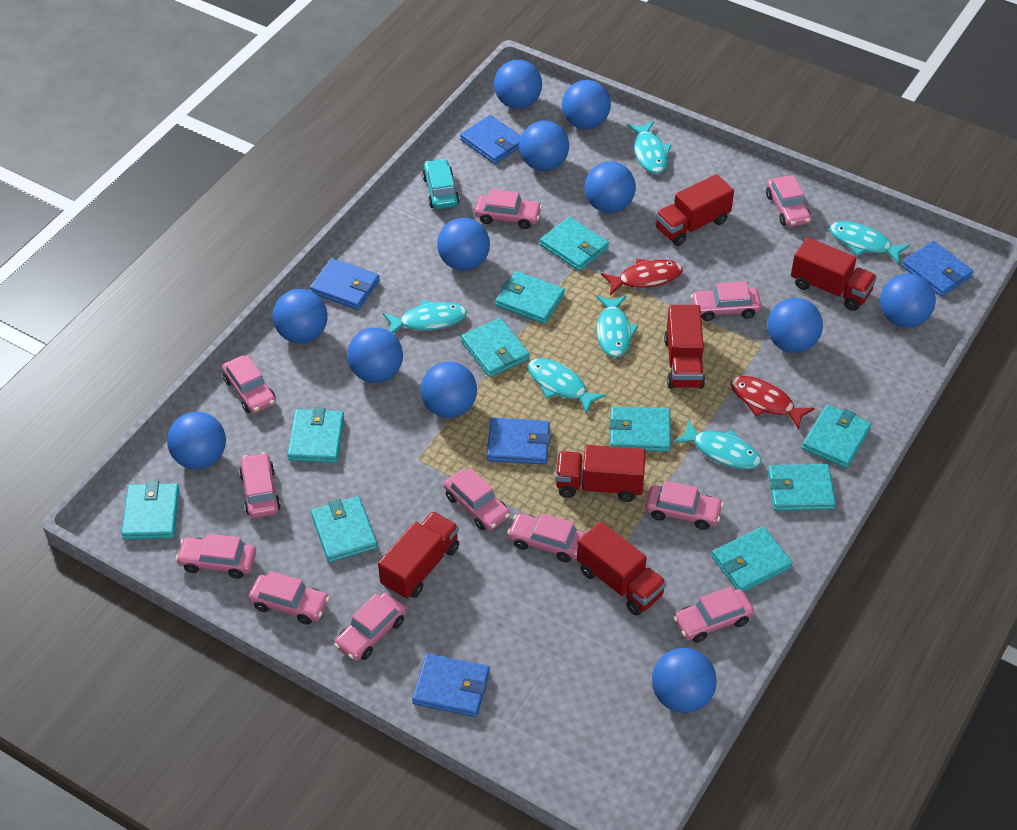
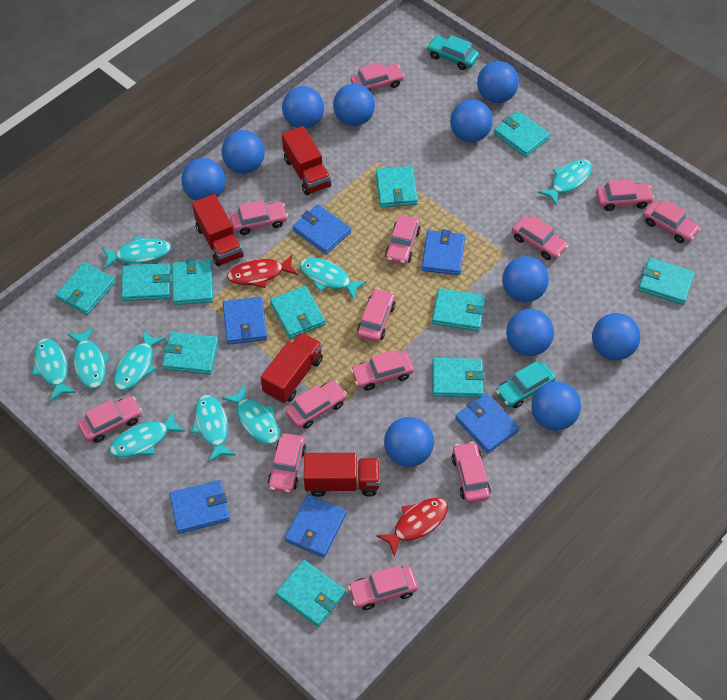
blue ball: [167,412,226,470] [273,289,328,343] [347,327,403,383] [421,362,477,418] [437,218,490,271] [494,60,542,109] [519,121,569,171] [562,80,611,130] [585,162,636,213] [652,648,717,713] [767,298,823,353] [880,273,936,328] = 12 -> [181,158,225,201] [222,130,265,174] [282,86,324,129] [333,83,375,126] [384,417,434,467] [450,99,493,142] [477,61,519,103] [502,256,549,302] [506,309,554,356] [531,382,581,431] [592,313,640,360] = 11
blue wallet: [310,258,380,310] [412,654,490,717] [460,115,521,164] [487,418,551,465] [902,241,974,297] = 5 -> [169,480,230,534] [223,297,267,345] [285,495,347,558] [292,204,351,254] [422,229,465,275] [455,393,520,453] = 6
pink car: [176,534,256,579] [222,355,276,414] [239,452,281,518] [248,571,330,625] [334,592,406,661] [444,469,510,530] [475,189,542,229] [507,513,585,563] [645,481,723,530] [673,586,754,643] [691,281,762,321] [766,175,811,227] = 12 -> [78,396,142,443] [230,200,288,235] [268,433,306,493] [286,380,347,429] [348,565,418,610] [351,62,405,92] [351,350,414,391] [357,288,396,342] [385,215,421,265] [451,441,491,503] [512,215,568,260] [596,179,654,211] [643,199,701,243] = 13
red truck: [378,511,459,599] [556,445,646,502] [577,521,667,616] [655,174,734,246] [664,305,705,389] [791,237,877,311] = 6 -> [192,194,244,266] [261,332,323,403] [282,126,331,195] [304,453,380,497] = 4
turquoise car: [422,159,460,209] = 1 -> [427,35,479,70] [496,361,556,408] = 2
turquoise fish: [383,300,467,334] [528,358,606,414] [596,296,638,357] [627,121,671,174] [673,420,761,469] [830,221,910,264] = 6 -> [32,339,76,402] [68,327,110,389] [102,236,172,269] [110,411,185,458] [114,330,166,391] [191,395,235,462] [222,384,279,445] [300,258,367,300] [537,159,592,205] = 9
turquoise wallet: [121,481,180,540] [287,407,344,463] [311,496,377,562] [461,318,530,377] [495,271,565,324] [540,217,609,271] [609,407,671,452] [712,526,793,592] [768,464,836,511] [802,404,871,468] = 10 -> [55,262,116,315] [121,263,171,301] [162,332,219,374] [172,259,213,305] [270,286,326,339] [276,560,346,627] [376,166,418,207] [432,288,485,331] [432,358,485,398] [494,111,550,157] [638,258,695,305] = 11

